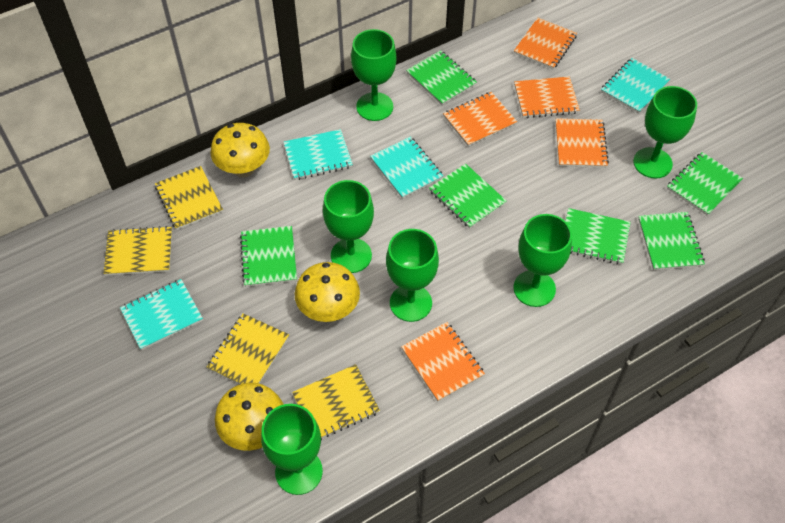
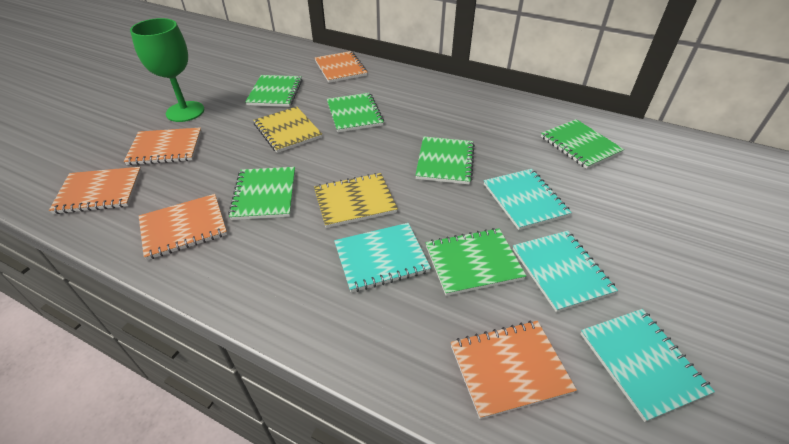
green goblet: [261,404,323,495] [323,180,374,273] [351,29,397,121] [386,229,439,322] [513,214,572,307] [633,86,697,178] = 6 -> [130,18,204,122] = 1
yellow mushroom: [211,123,270,178] [215,382,284,451] [295,262,360,322] = 3 -> none = 0
yellow notebook: [104,226,172,276] [155,166,223,230] [207,313,289,384] [292,364,380,440] = 4 -> [253,106,322,153] [314,173,398,228] = 2

